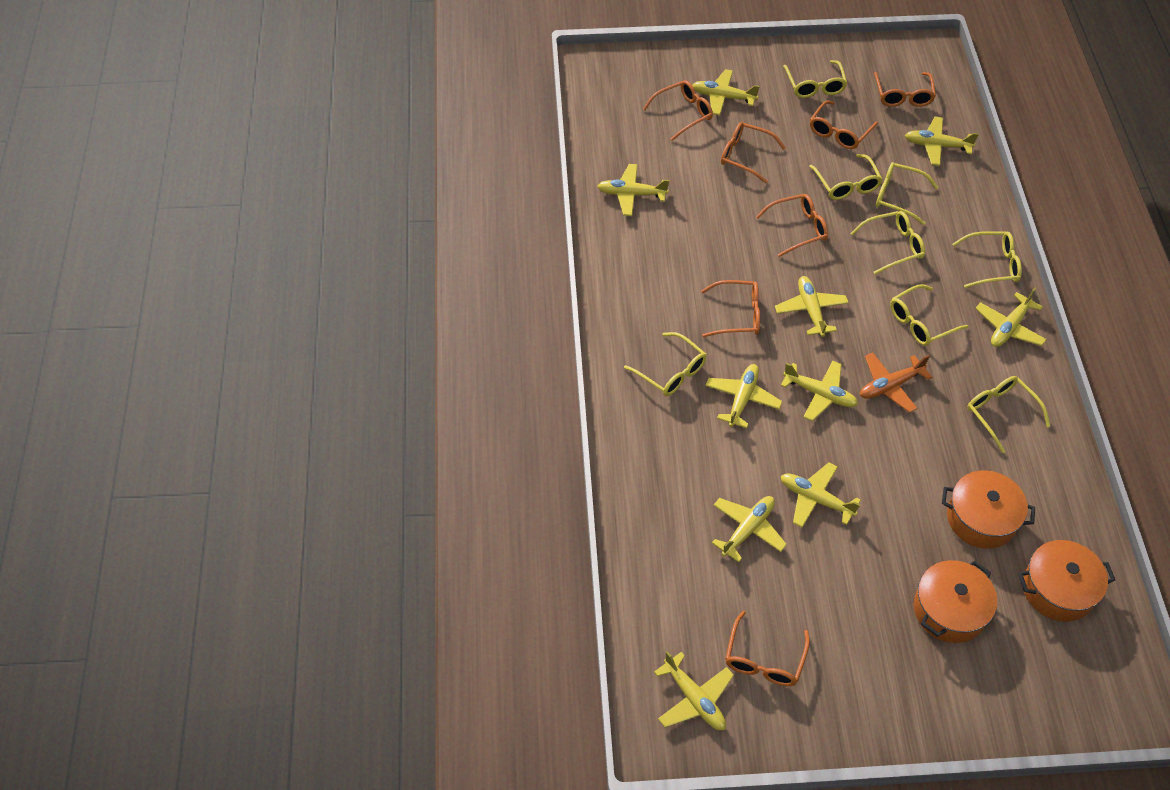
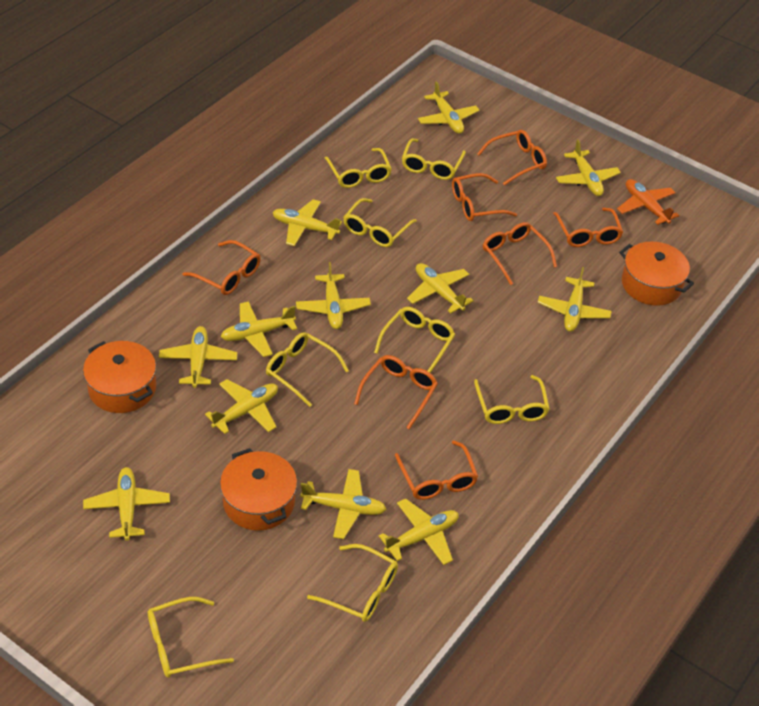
yellow plane: [597,164,669,216] [654,651,734,730] [692,69,760,115] [705,364,782,428] [712,496,787,562] [775,276,849,337] [781,361,858,421] [781,462,861,528] [905,117,979,166] [975,287,1047,347] = 10 -> [83,467,170,541] [159,326,237,388] [205,379,278,434] [221,301,297,357] [273,199,342,246] [296,262,371,329] [300,469,386,539] [379,498,459,565] [407,263,474,313] [418,81,479,134] [538,267,612,332] [556,140,621,196] = 12

